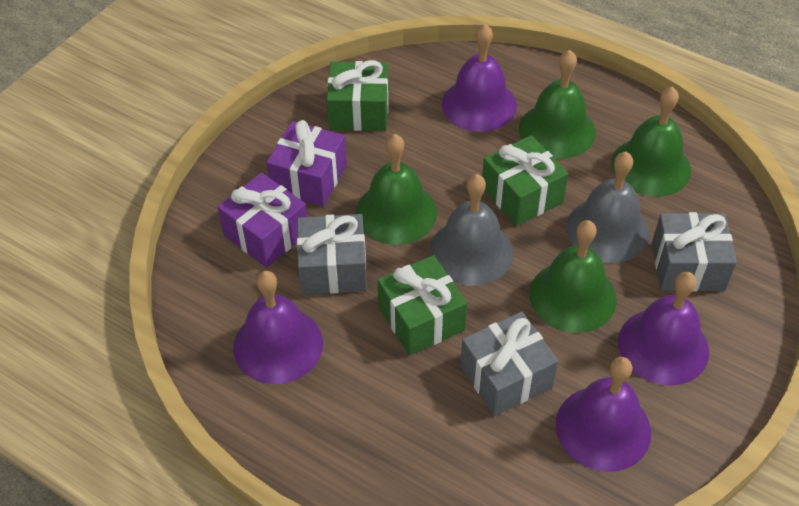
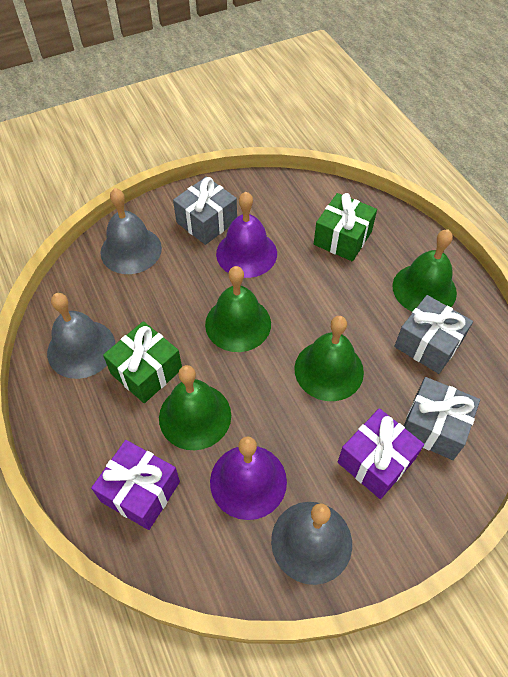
green gift: [326,60,389,131] [377,255,467,355] [482,135,568,226] = 3 -> [103,321,182,403] [314,193,377,261] = 2
grey bell: [429,174,513,286] [566,152,650,263] = 2 -> [47,293,115,379] [100,188,162,274] [271,502,352,585] = 3
purple bell: [233,271,323,384] [442,24,517,132] [556,357,651,472] [618,272,709,386] = 4 -> [210,436,287,520] [216,192,277,278] = 2

